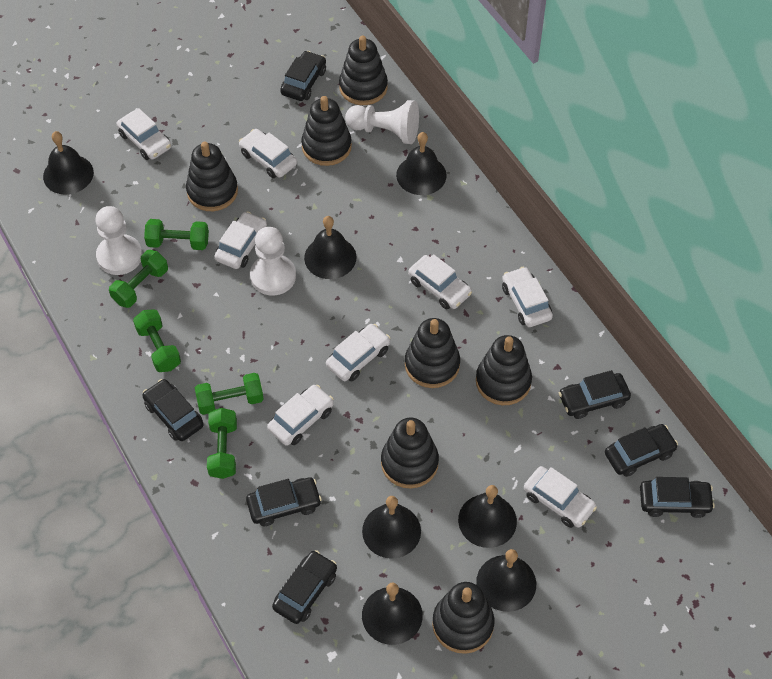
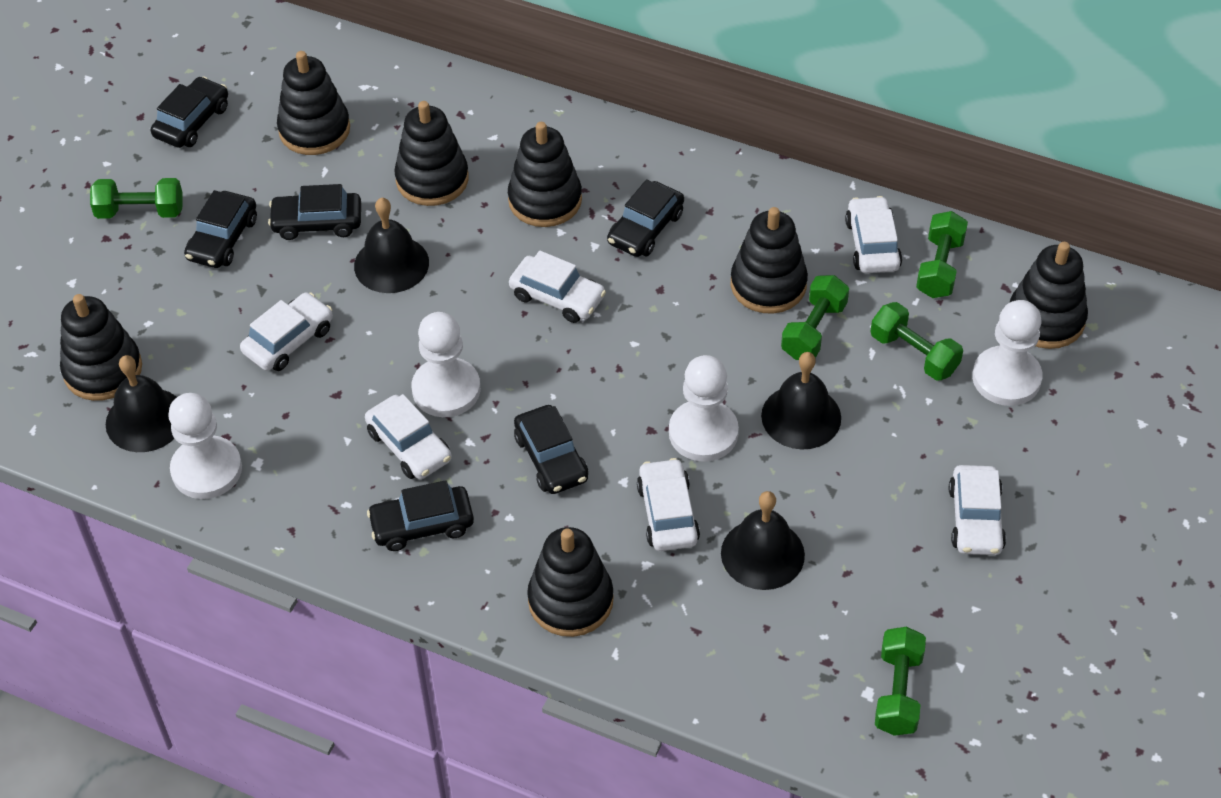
black bell: [43,131,94,195] [304,216,357,279] [362,496,421,559] [362,583,423,645] [396,132,447,195] [458,485,517,548] [476,549,536,612] = 7 -> [106,355,177,452] [354,197,429,293] [721,491,805,590] [761,352,841,449] = 4
black car: [142,379,204,441] [246,477,322,526] [272,550,337,624] [280,51,326,101] [559,370,631,419] [605,424,678,477] [640,477,715,518] = 7 -> [151,76,228,148] [184,190,257,268] [268,184,361,240] [367,480,474,551] [514,405,588,494] [607,179,684,257] = 6
white car: [117,109,171,160] [214,211,267,269] [239,129,297,178] [267,385,334,446] [326,324,390,381] [408,254,472,309] [502,267,553,327] [524,466,597,528] = 8 -> [240,292,333,371] [365,394,452,479] [509,251,606,323] [637,458,700,551] [845,196,902,273] [949,465,1006,555] = 6
white pawn: [95,206,142,275] [250,227,296,295] [345,100,419,144] = 3 -> [168,393,242,499] [412,312,480,417] [669,355,739,462] [972,300,1043,406] = 4

